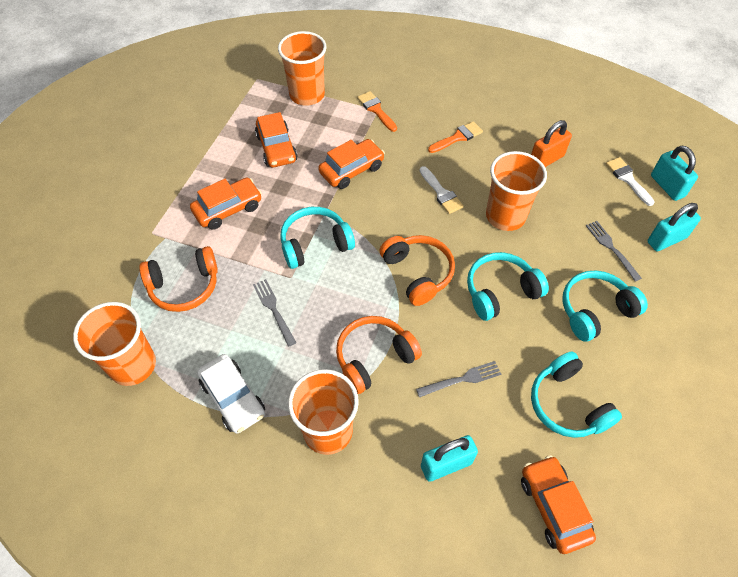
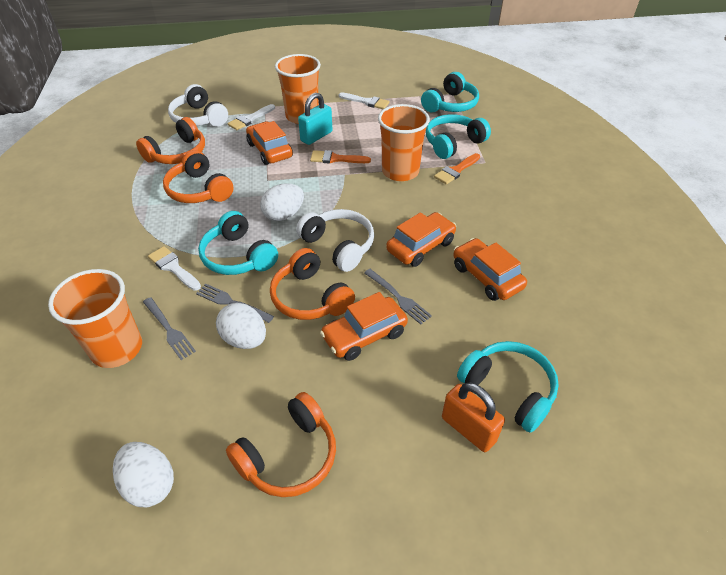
orange cup: [73,302,156,386] [278,31,327,106] [288,369,359,455] [486,151,547,231] = 4 -> [48,269,142,368] [275,54,321,124] [378,104,430,181] = 3
orange headphones: [139,246,218,312] [336,316,422,394] [379,235,455,306] = 3 -> [136,117,205,164] [163,150,234,203] [226,392,336,497] [270,248,355,320] = 4
turquoise padlock: [421,435,478,482] [647,203,701,251] [651,146,698,201] = 3 -> [298,93,332,145] = 1
white brush: [420,166,464,214] [606,157,655,206] = 2 -> [148,246,201,291] [227,104,275,130] [339,92,390,109] = 3
white car: [197,354,265,434] = 1 -> none = 0
white egg: none = 0 -> [113,442,174,507] [216,303,266,349] [260,183,304,221] = 3
white headphones: none = 0 -> [168,84,228,127] [296,209,374,272] = 2

